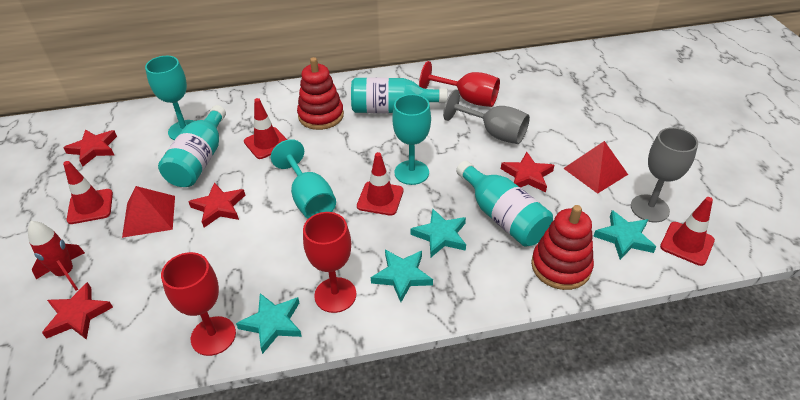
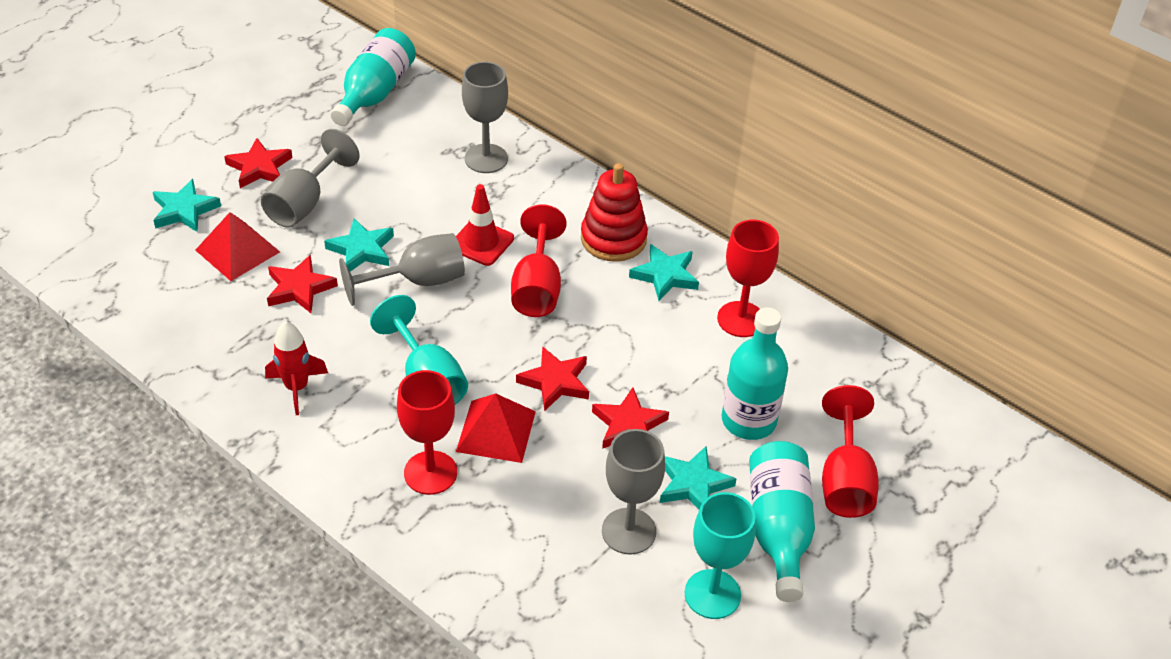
grey goblet: [443,89,530,144] [631,127,698,223] = 2 -> [261,129,360,228] [339,233,465,306] [462,62,508,173] [602,429,665,555] = 4
red goblet: [161,252,236,356] [303,212,356,313] [419,61,500,107] = 3 -> [397,370,457,495] [511,204,567,317] [717,220,779,337] [822,385,879,518] = 4
red stacking toy: [297,57,344,130] [531,205,594,290] = 2 -> [581,163,648,262] = 1
red traffic cone: [63,161,113,224] [244,98,287,159] [357,152,403,216] [660,197,715,266] = 4 -> [456,184,514,266] = 1
turquoise goblet: [145,56,194,140] [271,139,336,219] [392,94,431,185] = 3 -> [370,295,468,405] [685,492,756,619] = 2

